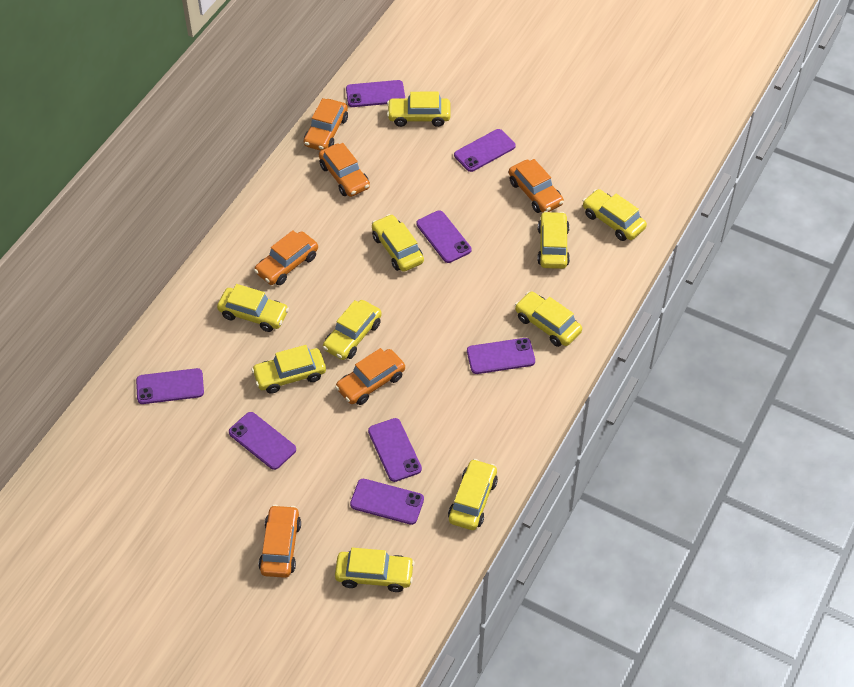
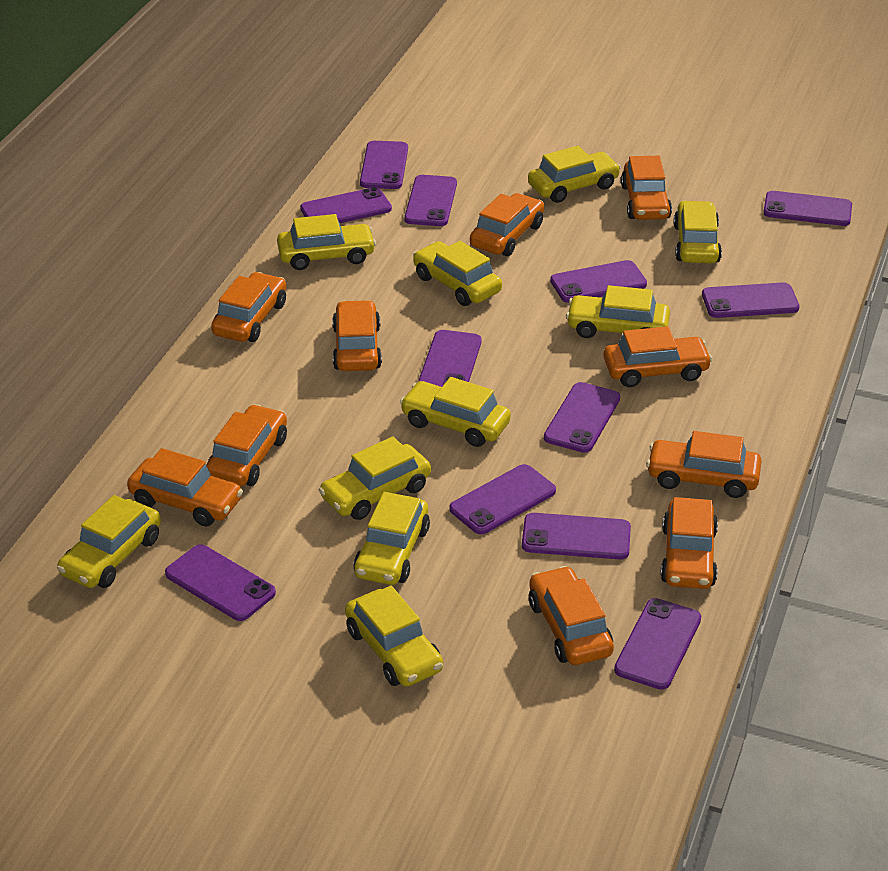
orange car: [254,230,318,285] [259,505,301,578] [304,98,348,151] [319,143,370,197] [335,348,405,405] [509,159,564,213] = 6 -> [127,448,243,527] [206,404,287,487] [211,272,286,342] [332,300,382,371] [470,193,544,256] [529,566,614,665] [603,326,712,387] [621,156,672,220] [646,431,761,498] [660,497,718,589] = 10
purple phone: [136,368,204,404] [229,412,296,470] [346,80,405,107] [350,479,424,525] [368,418,422,482] [416,210,471,263] [454,129,516,172] [467,338,535,374] = 8 -> [165,544,276,621] [300,187,392,223] [360,141,408,189] [404,175,457,226] [418,330,482,387] [450,464,556,534] [522,513,631,559] [544,382,620,453] [550,260,647,303] [614,598,701,690] [702,282,800,318] [763,191,852,226] = 12

